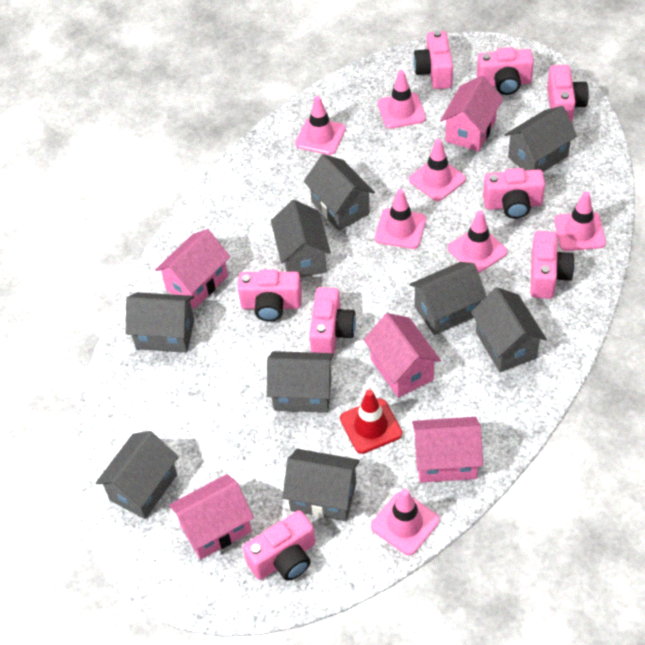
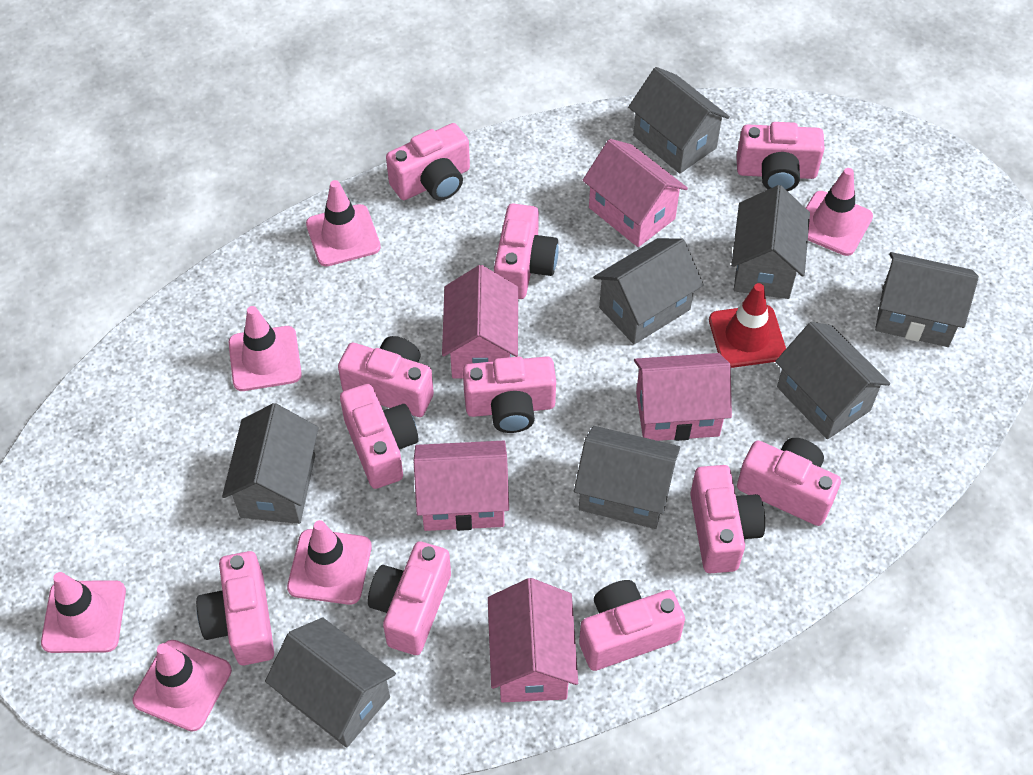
grey house: [96,431,179,519] [126,292,194,353] [267,351,333,413] [271,200,331,278] [283,449,360,521] [304,154,375,231] [409,262,486,335] [471,287,547,372] [505,106,577,172] = 9 -> [222,403,319,524] [265,618,396,748] [574,426,680,529] [593,238,704,344] [628,67,730,174] [731,185,810,299] [775,322,890,439] [875,252,979,347] = 8
pink camera: [238,269,302,322] [243,510,315,581] [309,287,356,355] [413,30,453,89] [477,47,534,95] [483,168,545,219] [530,231,575,299] [547,65,589,123] = 8 -> [196,551,274,665] [338,336,434,417] [340,384,419,489] [368,541,451,655] [386,123,470,201] [463,356,556,433] [494,204,559,299] [579,580,685,671] [690,465,765,573] [737,122,825,191] [737,438,841,526] = 11
pink traffic cone: [295,96,346,155] [371,489,439,555] [375,189,426,249] [378,70,426,129] [409,139,466,201] [448,210,508,273] [554,191,606,251] = 7 -> [41,572,126,653] [132,640,232,732] [229,306,302,391] [287,520,372,605] [306,180,381,266] [806,168,873,256] = 6

